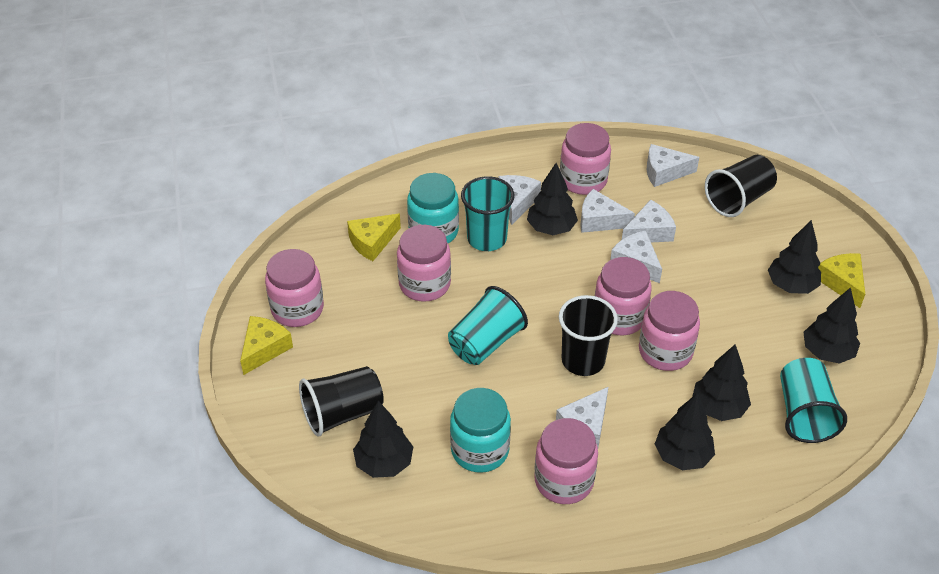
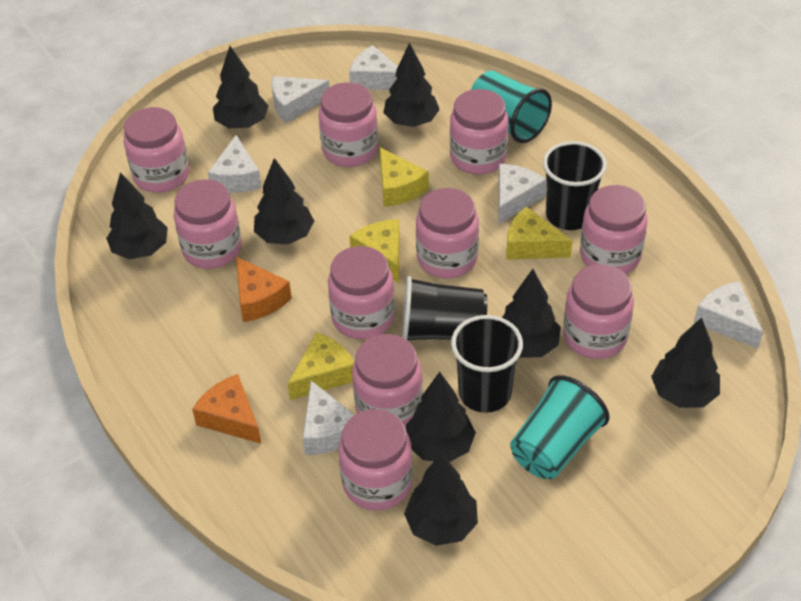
black tree: [353,401,413,478] [527,163,578,235] [655,393,715,470] [692,344,751,421] [768,220,821,294] [803,287,860,364] = 6 -> [106,172,168,259] [213,46,268,128] [254,158,314,245] [383,43,440,127] [404,453,478,546] [406,372,476,462] [502,269,561,358] [651,317,720,408] = 8
orange cheese: none = 0 -> [192,374,261,444] [236,257,292,322] = 2
pink jar: [265,249,324,327] [397,225,451,302] [534,418,598,504] [560,123,611,195] [595,257,652,335] [639,291,700,371] = 6 -> [124,107,189,193] [174,179,242,269] [319,82,378,167] [328,246,395,339] [339,409,413,511] [352,334,423,428] [416,188,479,279] [450,89,509,175] [563,264,634,359] [580,185,648,274] = 10
turquoise cup: [448,286,528,365] [461,176,514,251] [780,358,847,443] = 3 -> [471,71,552,143] [510,375,610,479] = 2
turquoise jar: [407,173,459,243] [450,388,511,473] = 2 -> none = 0
yellow cheese: [240,316,293,375] [347,214,401,261] [818,253,865,308] = 3 -> [288,332,354,400] [349,219,400,283] [380,148,429,207] [506,207,573,260] = 4

